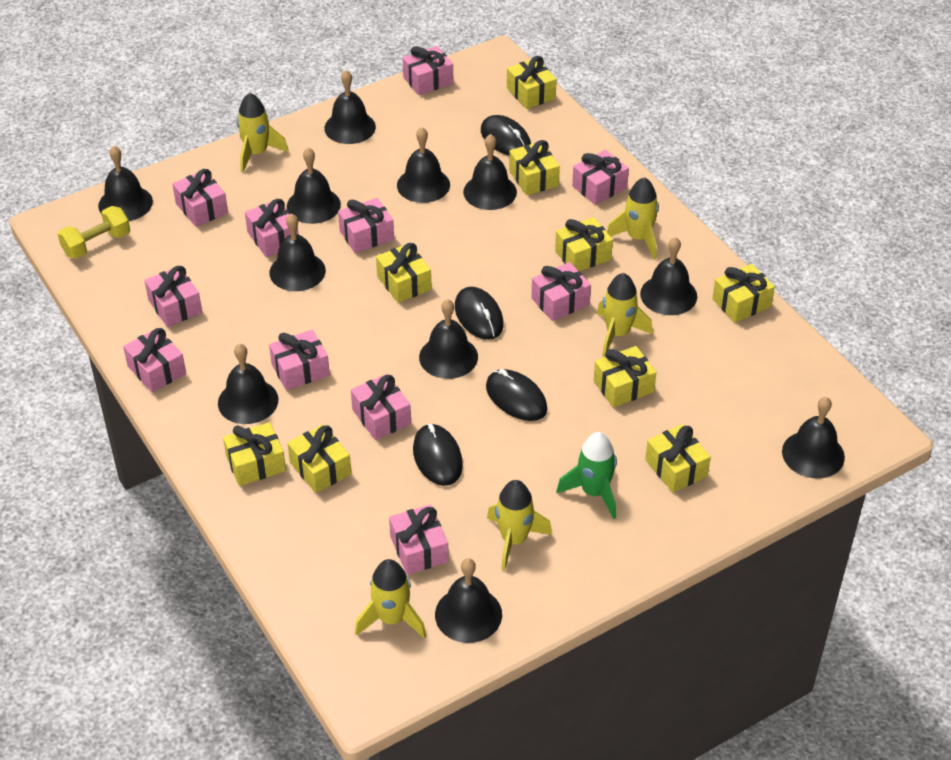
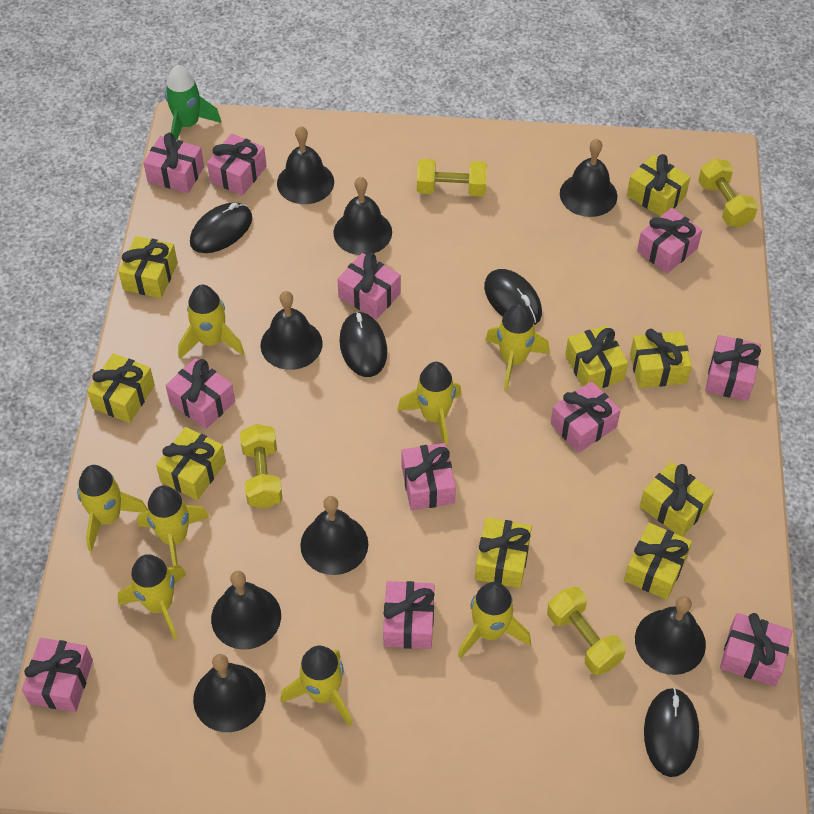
black bell: [98,146,153,221] [218,344,278,424] [270,213,326,291] [287,148,341,224] [324,70,376,144] [397,127,450,203] [419,299,478,379] [435,558,502,643] [463,134,517,210] [640,237,697,315] [782,397,845,478] = 11 -> [193,654,266,732] [211,571,281,650] [261,291,323,370] [277,126,334,204] [300,496,368,575] [334,177,392,255] [560,139,617,217] [635,596,706,675] = 8
yellow dumbbell: [58,206,130,259] = 1 -> [240,424,283,508] [417,159,487,196] [547,586,626,675] [698,158,758,227] = 4
yellow rocket: [237,93,288,172] [355,559,426,639] [487,480,552,571] [597,273,653,357] [607,177,659,259] = 5 -> [77,465,148,552] [118,554,186,640] [137,486,209,566] [178,285,244,359] [280,646,352,726] [397,362,462,448] [458,582,531,659] [485,304,550,390] = 8

